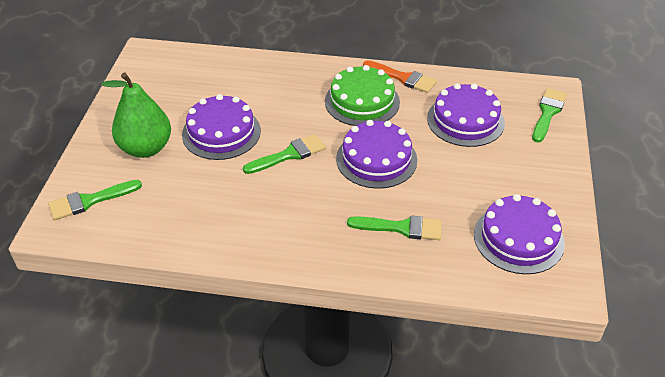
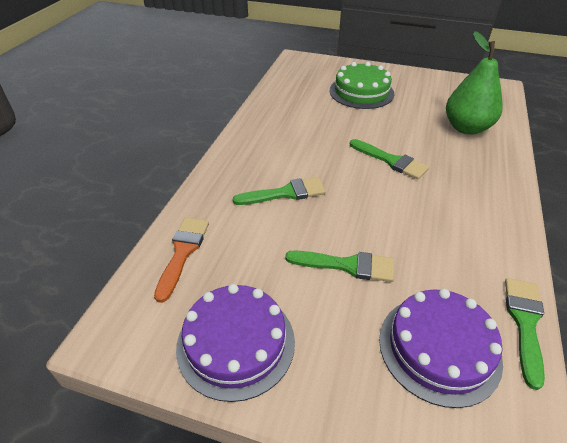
purple cake: [182,94,261,160] [336,120,417,189] [427,83,505,147] [474,194,565,274] = 4 -> [176,284,295,402] [379,289,503,408] = 2

